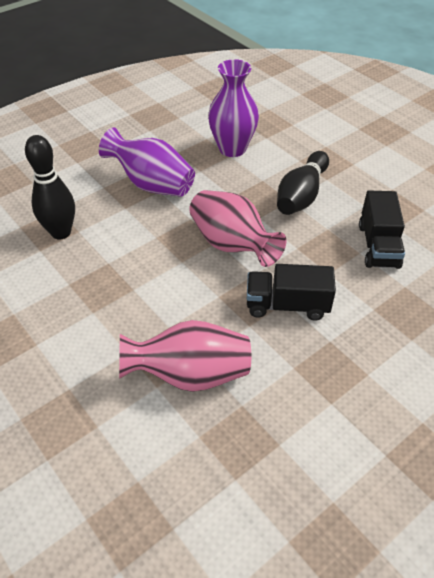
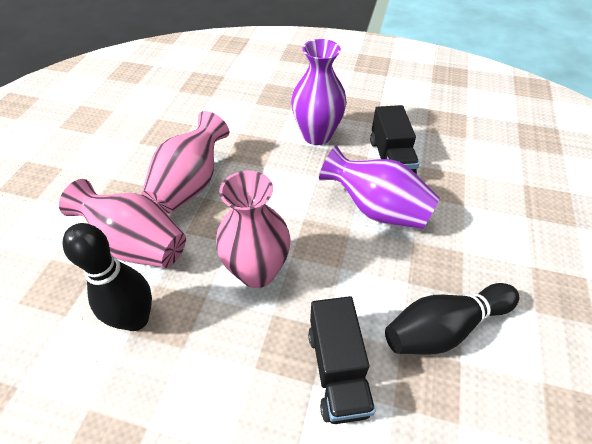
pink vase: [119,320,251,392] [189,190,286,267] = 2 -> [59,179,186,268] [142,111,229,213] [216,171,290,288] = 3

